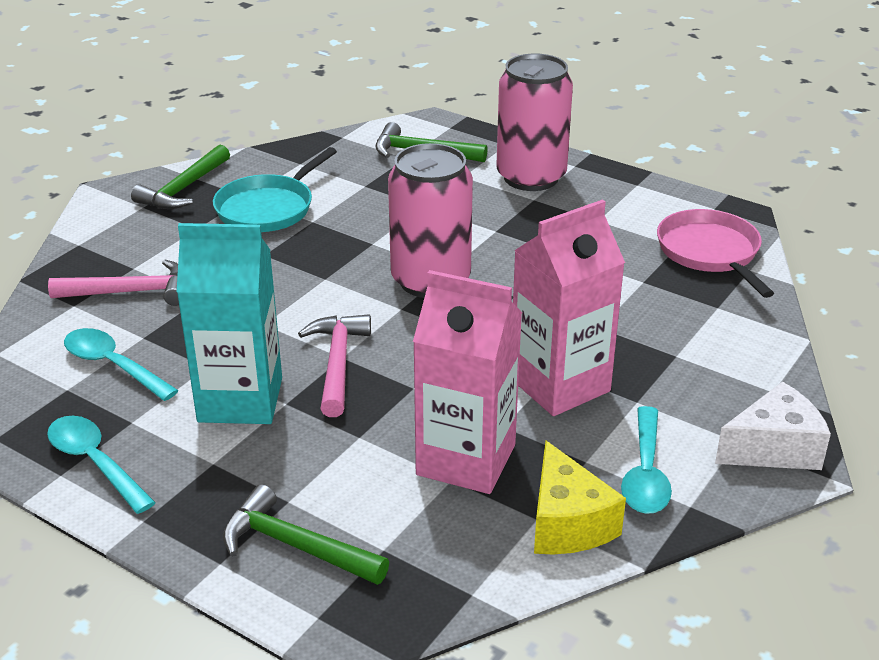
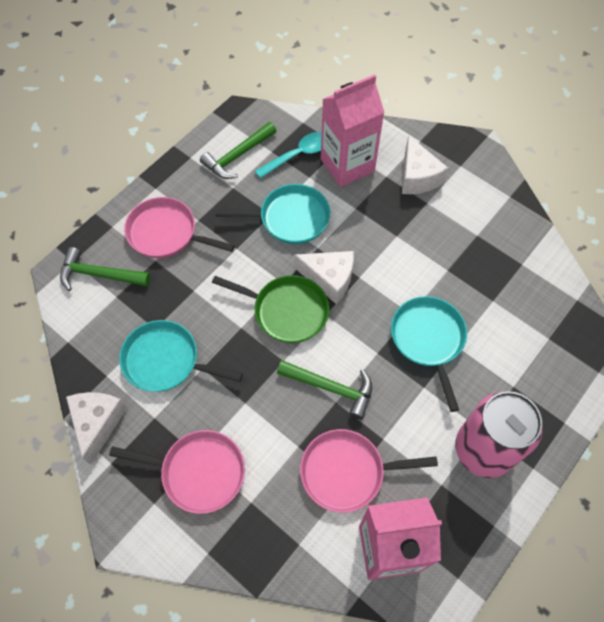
green pan: none = 0 -> [212,275,329,343] = 1
pink can: [388,143,473,298] [496,54,573,191] = 2 -> [455,391,543,478] = 1
pink hammer: [48,260,179,306] [298,314,371,417] = 2 -> none = 0
pink pan: [657,209,774,298] = 1 -> [109,430,245,514] [124,197,235,258] [300,429,438,513] = 3
turquoise carton: [177,223,282,424] = 1 -> none = 0
turquoise pan: [213,147,337,232] = 1 -> [119,320,243,392] [216,184,330,244] [391,296,467,412] = 3
turquoise spoon: [47,416,156,514] [64,328,179,401] [621,406,672,514] = 3 -> [255,132,322,179] = 1
white cheese: [715,382,831,470] = 1 -> [66,392,127,465] [294,251,354,304] [402,135,448,194] = 3
yellow cheese: [534,441,626,555] = 1 -> none = 0

